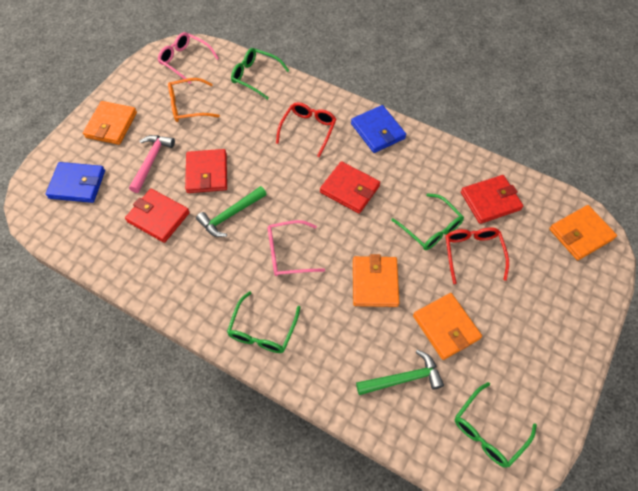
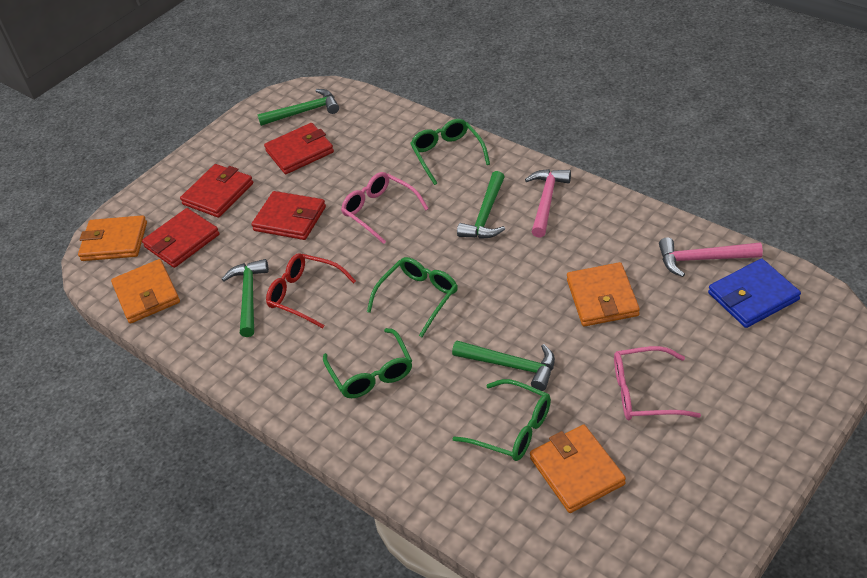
blue wallet: [46,162,105,203] [351,105,406,153] = 2 -> [708,258,801,328] = 1
green hammer: [196,186,267,237] [356,350,444,395] = 2 -> [222,259,269,337] [257,89,339,126] [452,341,555,391] [457,171,505,239] = 4
orange glasses: [168,78,220,122] = 1 -> none = 0
pink hammer: [129,135,175,193] = 1 -> [525,169,571,238] [659,238,763,277] = 2
red glasses: [276,102,337,158] [445,227,509,284] = 2 -> [266,253,356,328] = 1

